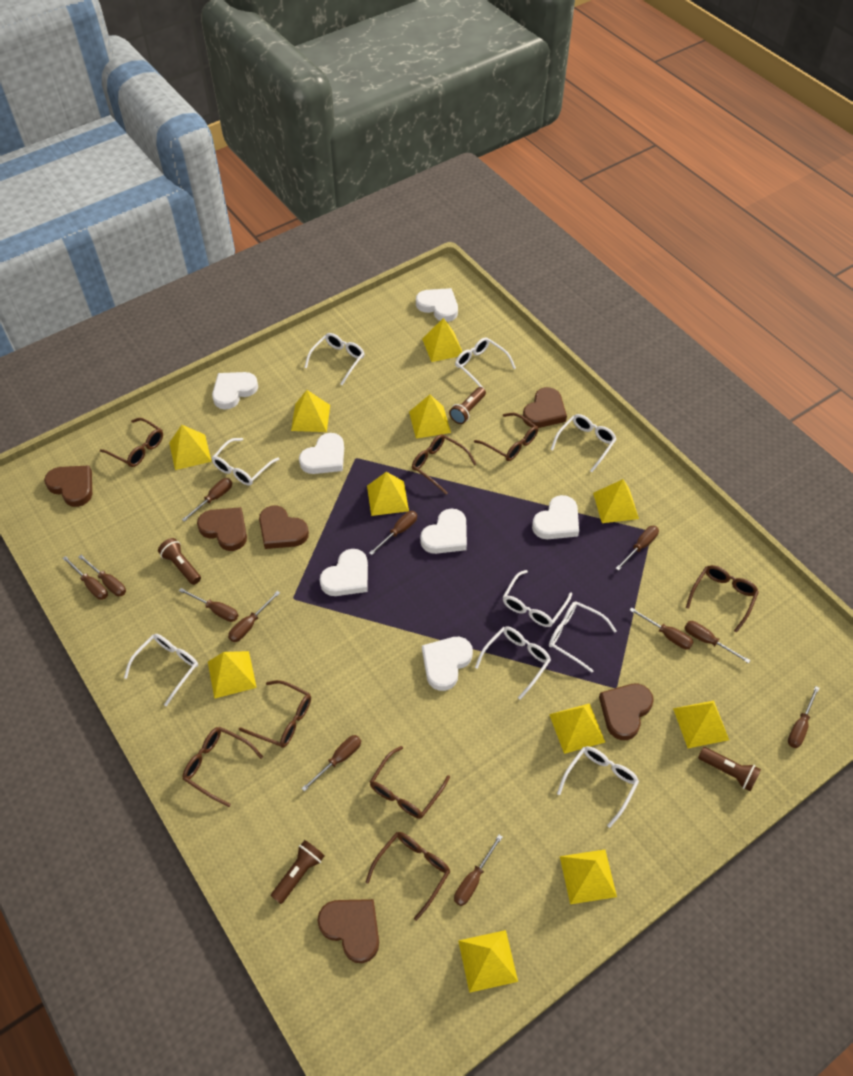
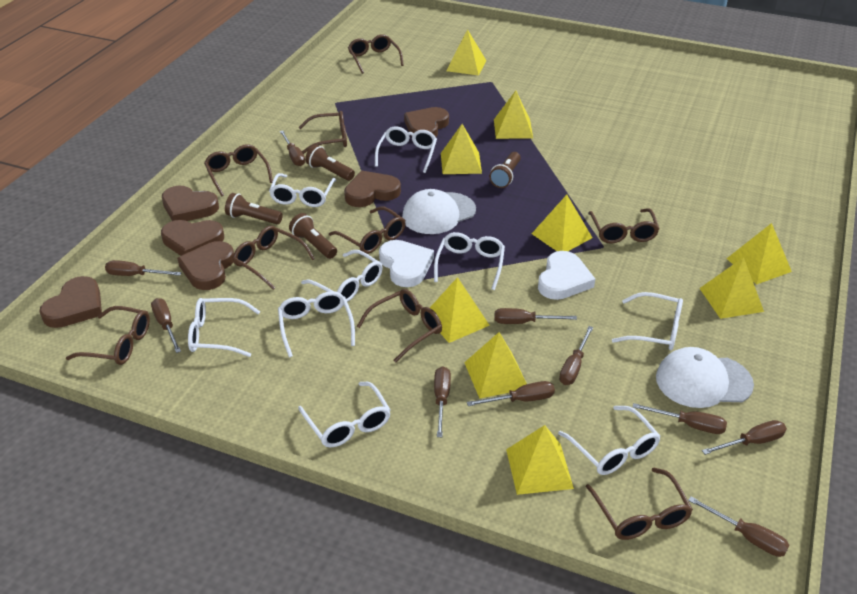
brown glasses: [100,418,163,467] [183,727,263,807] [239,680,311,748] [366,832,451,921] [370,746,450,819] [412,434,476,494] [474,413,538,461] [686,565,759,633] = 8 -> [66,306,150,365] [204,144,273,197] [233,226,315,290] [298,111,347,154] [329,206,406,254] [348,34,404,74] [356,289,442,362] [586,468,693,540] [588,209,660,243] = 9
brown screwdriver: [62,556,108,600] [79,555,126,596] [179,588,238,622] [182,478,232,522] [228,591,280,642] [301,735,361,792] [369,511,417,555] [454,835,503,906] [615,526,659,571] [629,607,694,649] [685,621,751,664] [788,686,819,748] = 12 -> [105,260,182,276] [151,298,181,353] [280,131,305,166] [434,366,451,437] [467,381,555,406] [494,308,577,324] [559,326,593,385] [633,403,727,434] [688,497,790,557] [702,420,787,455] = 10
white cap: none = 0 -> [402,189,476,234] [656,347,754,408] = 2
white heart: [212,372,258,410] [299,433,344,474] [320,549,368,596] [416,288,458,322] [420,509,467,554] [422,637,473,691] [532,495,579,539] = 7 -> [379,240,434,287] [538,251,595,300] = 2
yellow pyramid: [169,425,212,470] [208,651,257,699] [291,390,330,432] [367,472,409,516] [409,395,451,439] [422,318,462,362] [458,930,518,993] [549,703,605,754] [560,849,617,904] [593,479,639,523] [673,701,729,748] = 11 -> [430,277,490,343] [441,124,482,174] [446,29,486,76] [464,332,527,399] [494,91,533,139] [506,425,574,495] [532,195,592,251] [699,257,764,319] [726,223,792,285] = 9

